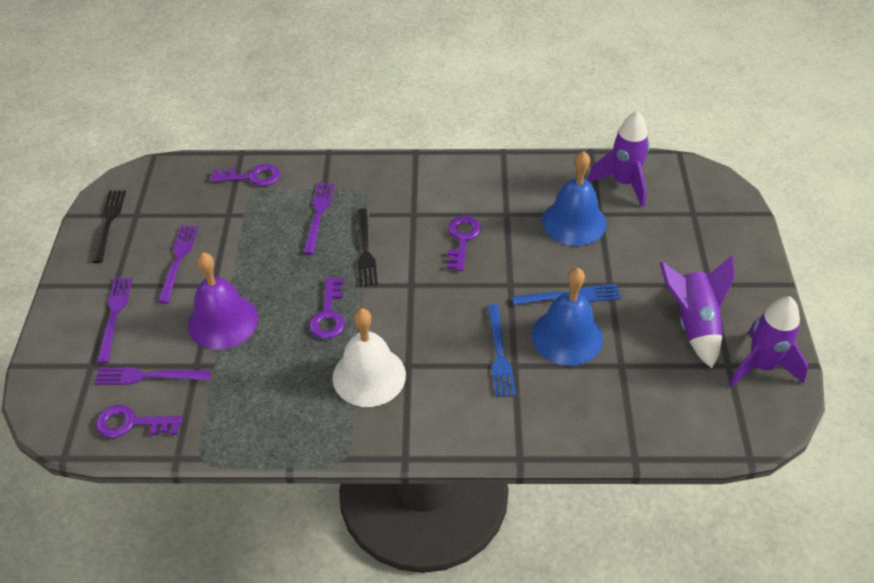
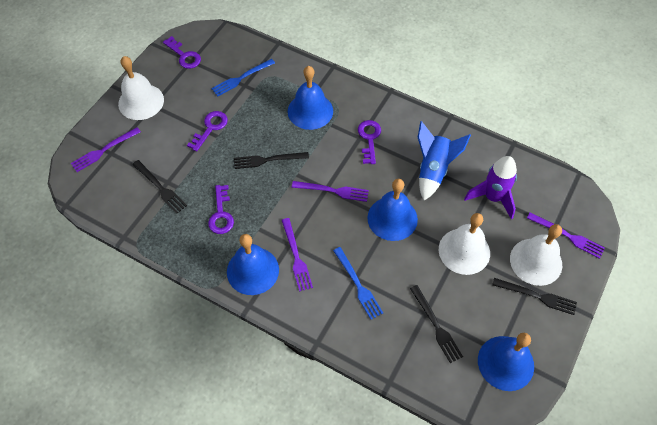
black fork: [92,190,126,263] [356,208,378,286] = 2 -> [132,160,187,214] [234,152,309,169] [410,285,463,363] [492,278,577,315] = 4
blue bell: [532,268,603,366] [542,151,606,246] = 2 -> [227,234,279,295] [288,66,333,130] [367,179,418,241] [478,333,534,391] = 4
blue rocket: none = 0 -> [418,121,471,200] = 1
purple bell: [188,252,258,350] = 1 -> none = 0
purple rocket: [587,111,649,207] [660,255,735,368] [729,297,809,388] = 3 -> [464,156,517,219] = 1
white bell: [333,308,406,407] = 1 -> [118,56,164,120] [439,213,490,275] [510,224,562,286] = 3

